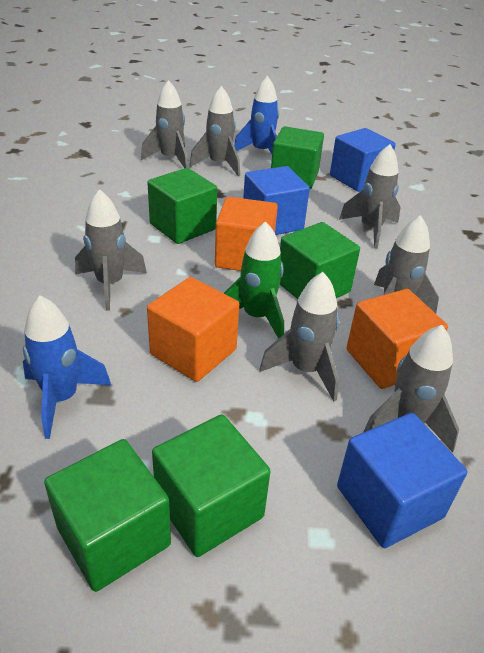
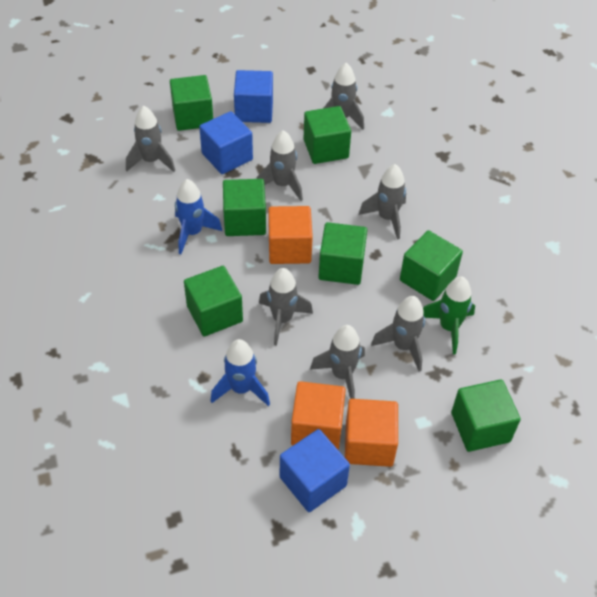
green cube: [44,439,171,592] [147,168,217,244] [152,414,271,557] [271,126,324,189] [280,222,360,299] = 5 -> [170,75,213,131] [184,266,243,336] [223,179,266,236] [303,106,351,164] [318,222,367,285] [400,230,463,301] [451,379,521,452] = 7

